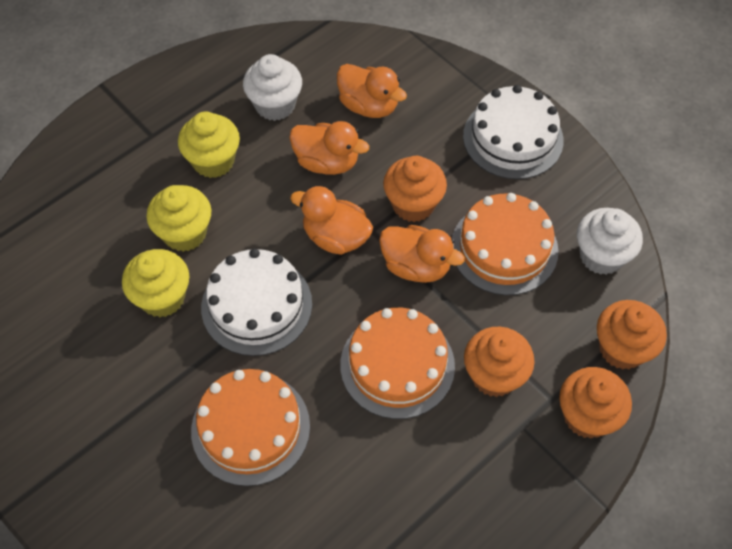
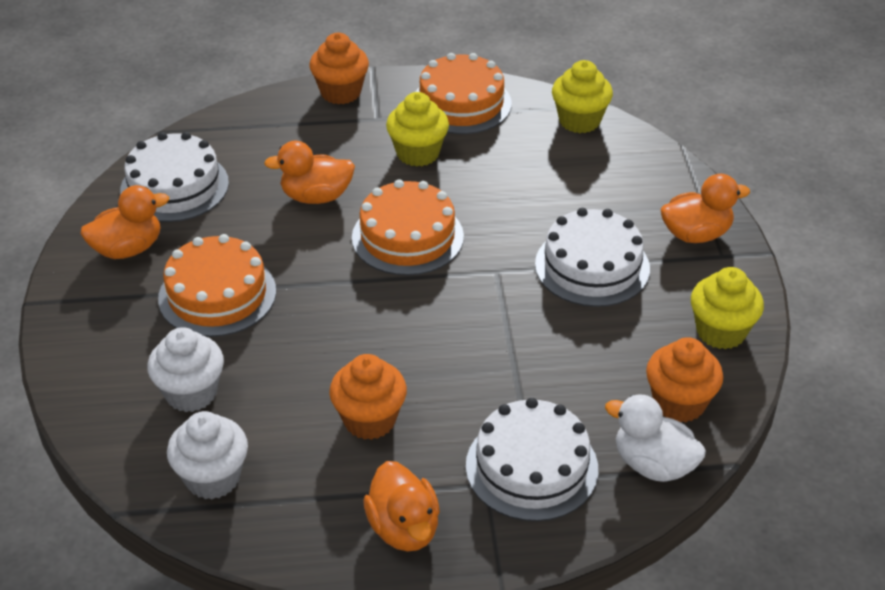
orange cupcake: [383,156,447,222] [464,327,535,397] [559,367,632,439] [597,300,667,370] = 4 -> [310,33,369,104] [329,354,407,440] [646,337,723,422] = 3
white cake: [201,248,312,356] [463,85,564,179] = 2 -> [120,132,229,222] [466,398,598,521] [535,208,650,307] = 3
white duck: none = 0 -> [605,394,706,482] = 1

